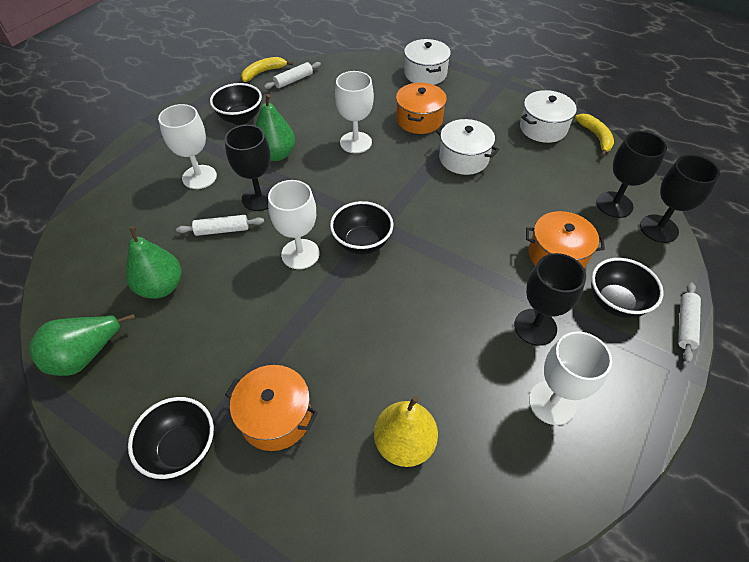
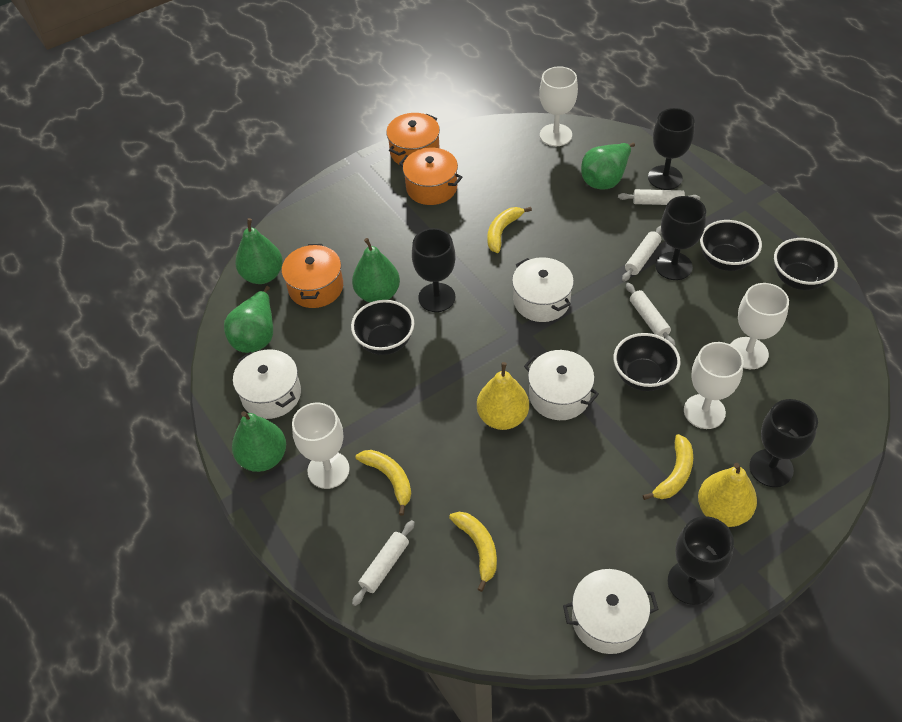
black goblet: [225,125,271,211] [514,253,586,346] [596,131,667,218] [640,155,720,243] = 4 -> [412,228,456,312] [648,108,695,190] [655,196,706,280] [668,516,734,605] [749,399,818,487] = 5
green pear: [29,314,135,376] [126,226,182,299] [255,94,295,161] = 3 -> [224,286,273,353] [232,411,286,472] [235,218,283,284] [352,238,400,302] [581,143,635,190] = 5
white pot: [404,39,451,85] [436,119,499,175] [520,90,577,143] = 3 -> [233,349,301,419] [512,257,574,322] [524,350,599,420] [563,569,659,654] = 4
white rolling pin: [176,215,264,236] [264,62,321,89] [678,282,701,363] = 3 -> [352,520,415,606] [618,189,700,205] [622,226,661,282] [626,283,675,346] = 4
yellow banana: [241,57,293,82] [575,114,614,157] = 2 -> [356,450,411,516] [449,512,497,592] [487,207,532,253] [643,434,693,500] = 4
yellow pear: [374,396,438,467] = 1 -> [477,362,529,430] [698,463,757,527] = 2

